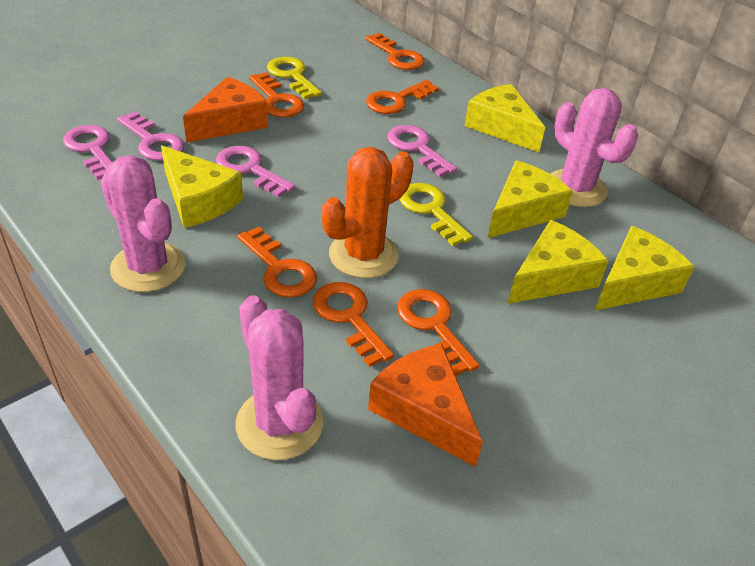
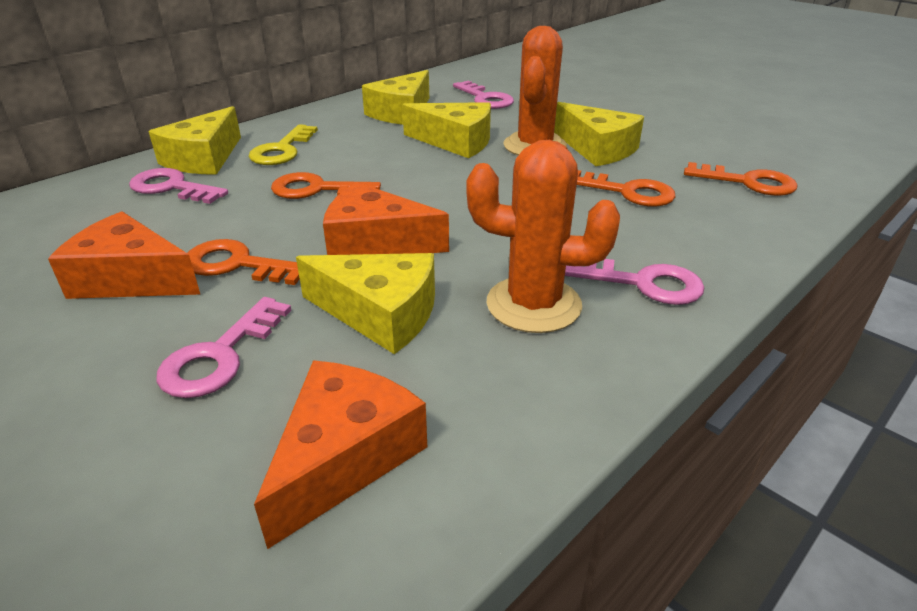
orange cactus: [322,147,413,278] = 1 -> [467,140,620,333] [503,26,567,155] = 2
orange cheese: [183,77,268,143] [368,344,483,467] = 2 -> [48,211,200,299] [254,360,427,549] [323,182,449,255] = 3
orange key: [237,226,317,298] [249,72,304,117] [313,282,394,367] [365,33,425,70] [366,80,439,114] [397,289,480,376] = 6 -> [187,239,300,285] [271,172,381,199] [577,170,675,207] [684,162,798,196] = 4
pink cactus: [101,155,185,292] [236,295,323,460] [551,88,638,207] = 3 -> none = 0
yellow key: [267,57,322,99] [400,183,473,246] = 2 -> [248,124,318,165] = 1

